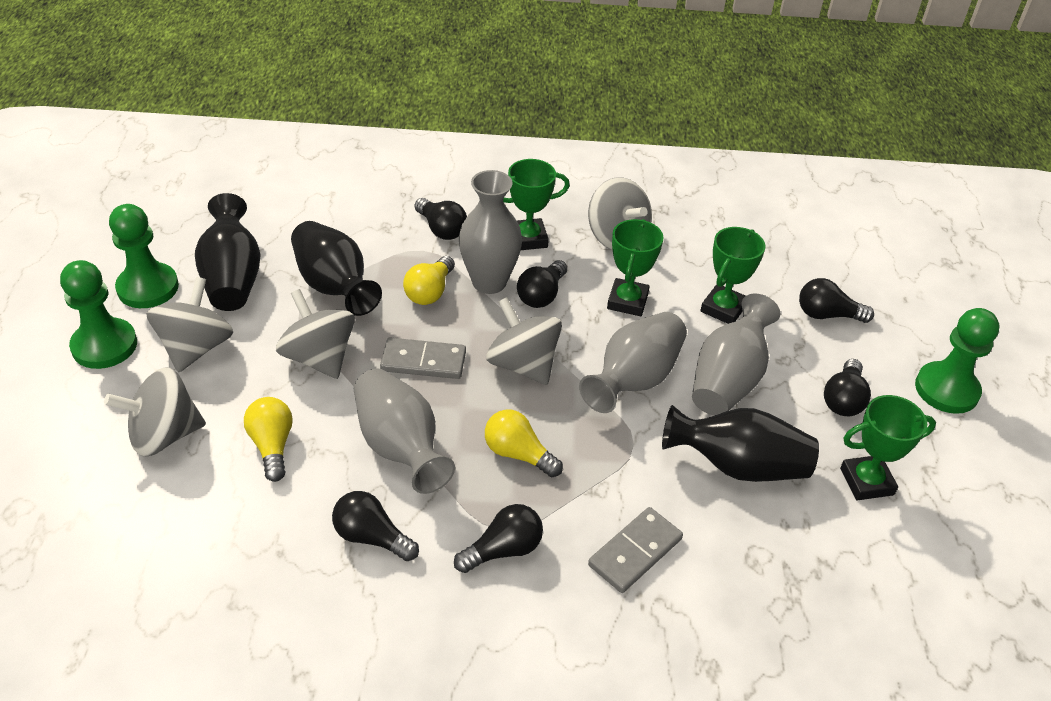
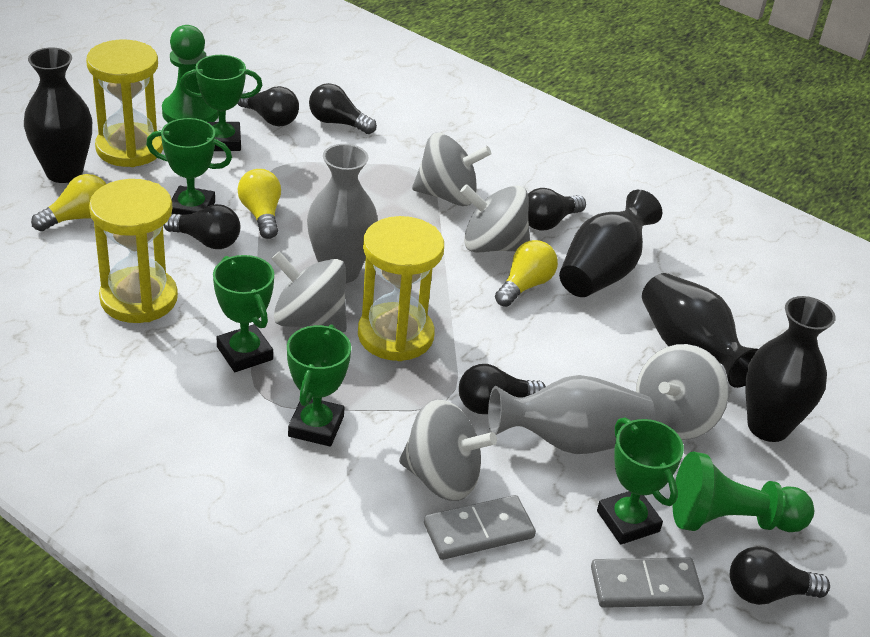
black vase: [195,193,261,311] [291,221,382,316] [662,405,819,482] = 3 -> [24,47,92,183] [559,190,662,297] [642,273,758,388] [745,296,836,442] = 4
green pawn: [60,260,137,369] [109,204,179,308] [915,308,999,414] = 3 -> [162,25,219,123] [673,451,814,532] = 2
green trophy: [503,159,570,250] [607,219,664,316] [700,227,766,324] [840,395,936,500] = 4 -> [146,118,232,215] [180,55,263,151] [213,255,274,372] [287,325,351,447] [597,418,684,545] = 5
grey vase: [354,369,455,494] [459,170,522,294] [579,312,687,413] [692,294,780,416] = 4 -> [307,144,378,283] [488,375,655,454] = 2
yellow hourglass: none = 0 -> [86,40,163,167] [89,179,178,323] [358,216,444,361] = 3

